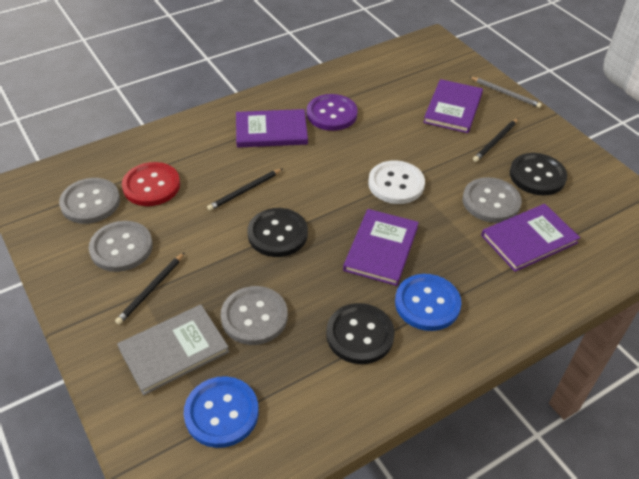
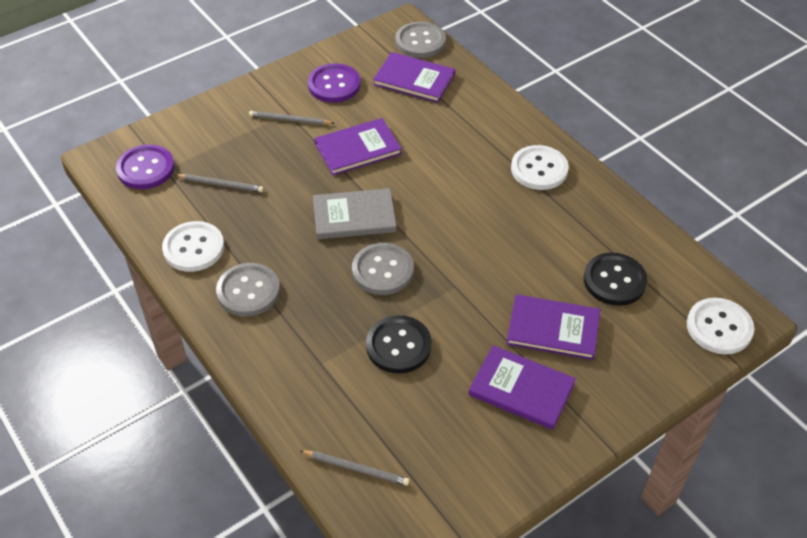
black button: [247,208,308,257] [326,303,395,364] [510,153,567,195] = 3 -> [366,315,432,374] [584,253,648,306] = 2
black pencil: [115,252,185,324] [207,168,283,211] [473,118,518,162] = 3 -> none = 0
blue button: [184,376,259,448] [395,274,461,331] = 2 -> none = 0
grey button: [59,178,120,224] [89,221,153,272] [221,286,288,345] [463,177,522,223] = 4 -> [216,263,280,317] [352,243,414,295] [396,22,446,58] = 3
grey pencil: [470,77,542,108] = 1 -> [176,174,264,192] [249,111,334,125] [300,450,410,486] = 3
purple button: [307,94,358,131] = 1 -> [116,144,175,189] [308,63,360,103] = 2
red button: [122,162,180,206] = 1 -> none = 0
white button: [368,160,425,204] = 1 -> [162,221,224,272] [511,145,569,190] [687,298,754,354] = 3

